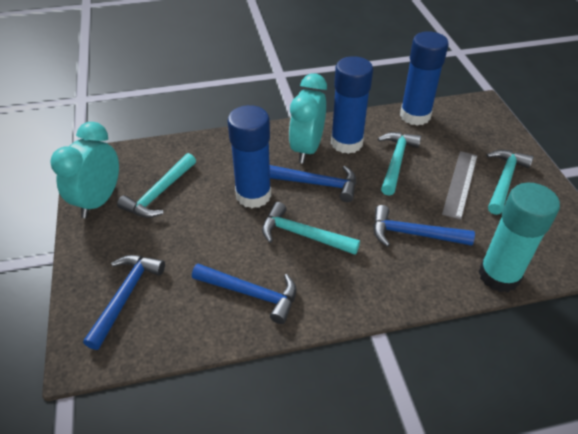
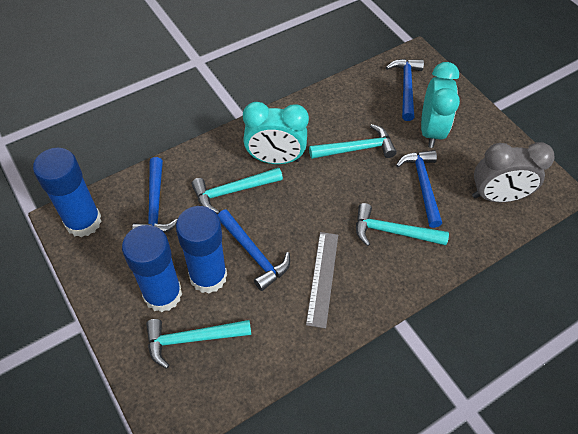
grey clock: none = 0 -> [472,142,555,202] = 1
turquoise glue stick: [478,183,560,292] = 1 -> none = 0

